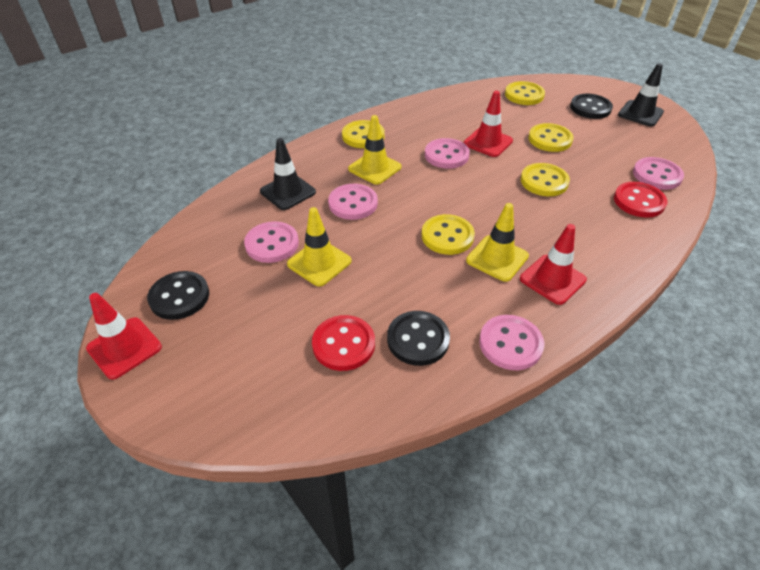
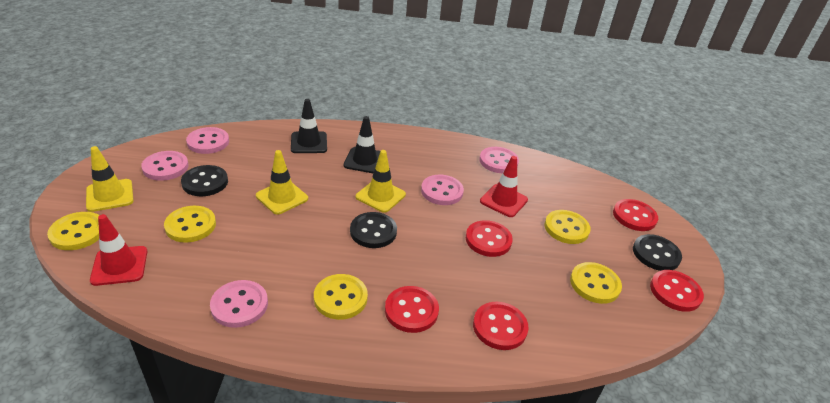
red button: [312,315,375,371] [614,182,667,218] = 2 -> [385,286,439,333] [466,220,513,257] [473,302,529,350] [613,199,658,231] [650,270,704,312] = 5
red traffic cone: [86,293,162,380] [464,91,513,157] [520,224,587,305] = 3 -> [90,214,147,286] [480,156,528,217] = 2

